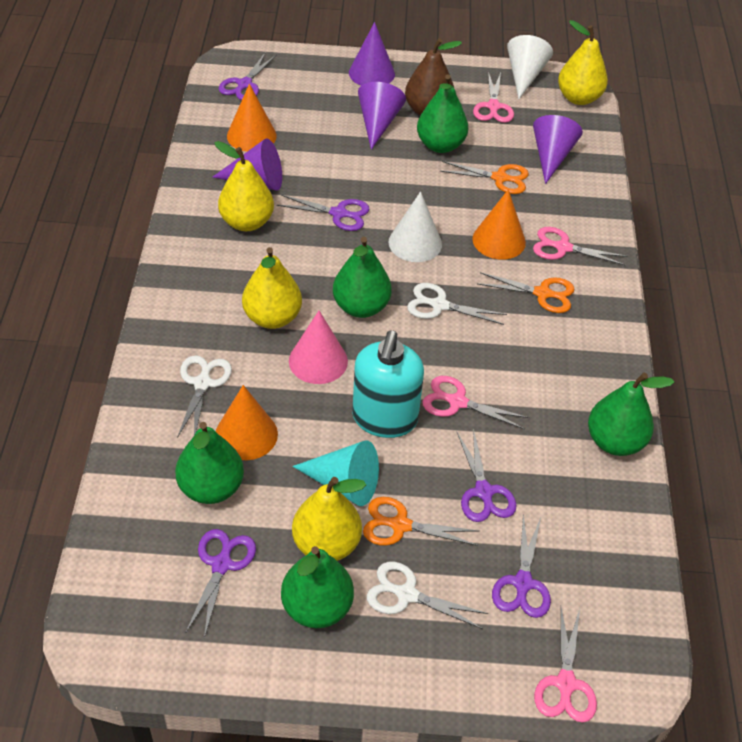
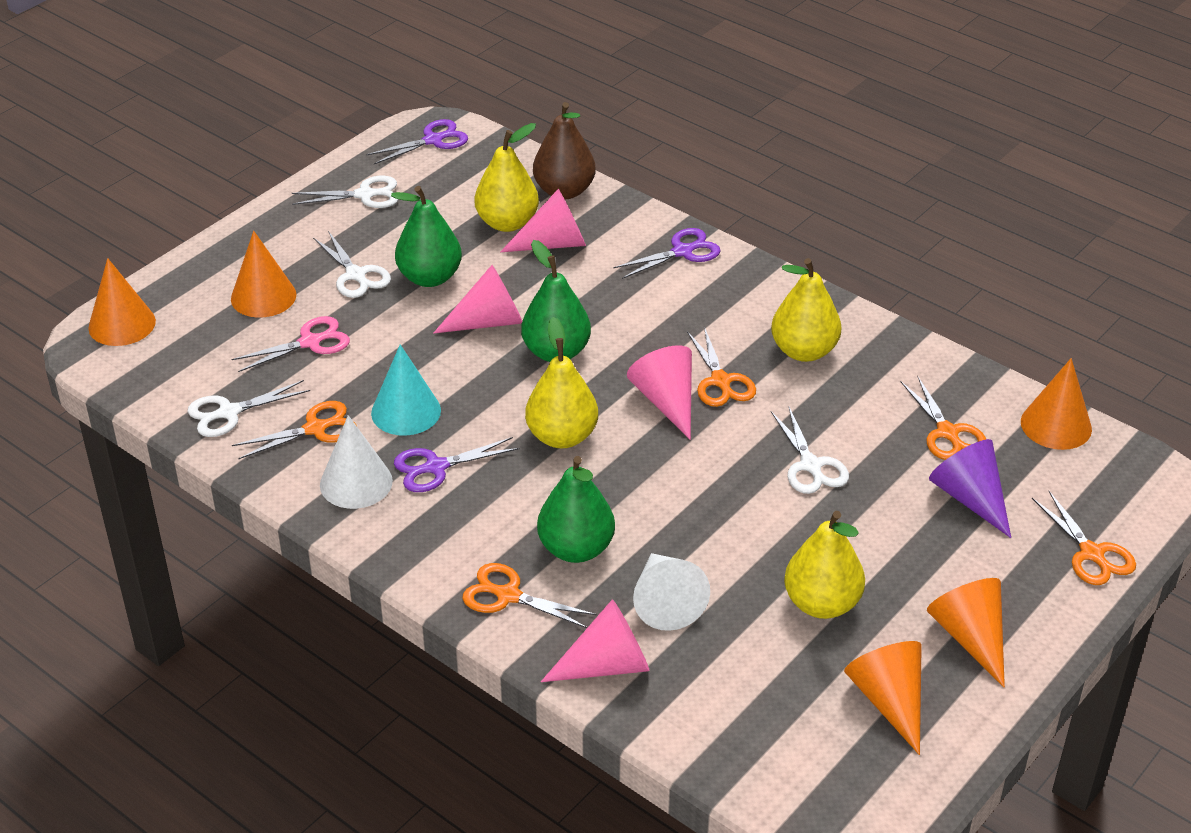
green pear: [175,422,244,504] [281,546,354,628] [333,237,392,318] [417,74,468,153] [588,373,674,456] = 5 -> [391,186,462,287] [521,240,591,362] [537,456,615,563] = 3
orange cone: [216,385,278,460] [227,84,277,152] [472,189,526,260] = 3 -> [88,258,156,346] [231,231,296,318] [844,641,922,755] [927,578,1005,687] [1021,358,1092,450] = 5
orange scissors: [363,497,479,546] [440,161,529,194] [477,272,574,313] = 3 -> [232,401,357,459] [462,563,597,628] [687,327,756,407] [901,376,986,460] [1032,491,1136,585] = 5
pink cone: [289,311,348,384] = 1 -> [434,265,522,333] [500,189,586,252] [541,599,650,682] [627,345,692,440] = 4
pink scissors: [422,376,529,430] [473,72,514,123] [533,227,628,266] [534,607,597,723] = 4 -> [231,316,350,372] = 1
purple cone: [213,138,282,191] [349,22,395,85] [358,82,406,150] [533,115,583,184] = 4 -> [929,439,1011,538] = 1
purple scissors: [186,529,256,638] [219,52,277,100] [277,195,370,231] [457,429,517,522] [492,514,551,618] = 5 -> [366,119,468,164] [394,437,520,492] [613,228,720,279] = 3
turquoise soap dispenser: [352,330,424,438] = 1 -> none = 0
white scissors: [177,355,232,438] [367,562,488,629] [407,283,507,325] = 3 -> [188,380,310,437] [292,175,398,208] [313,231,391,298] [771,407,849,494] = 4

